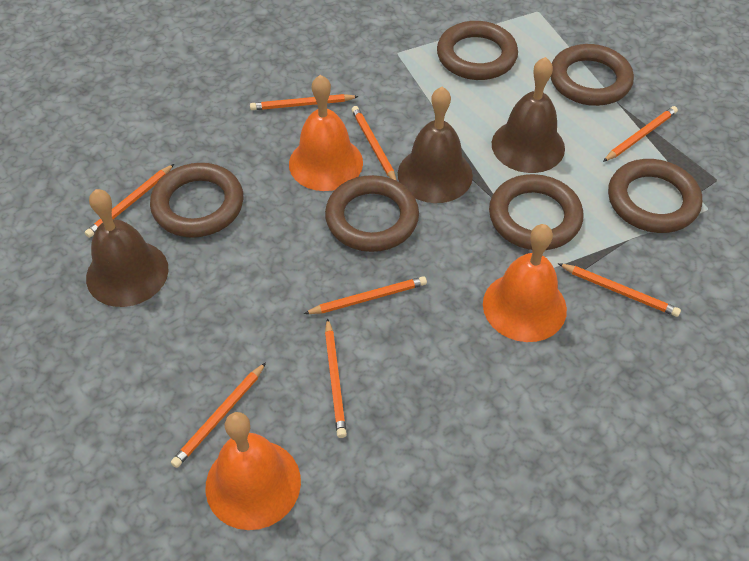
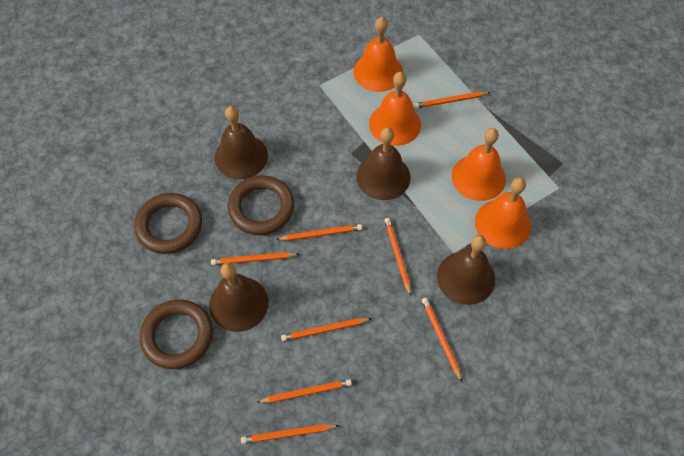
brown bell: [86,189,169,307] [398,87,473,203] [492,57,565,173] = 3 -> [209,263,268,332] [215,106,268,179] [356,127,411,200] [437,235,495,305] = 4
brown ring: [150,163,243,238] [325,175,419,252] [437,21,518,80] [489,174,583,250] [551,44,634,106] [608,159,702,233] = 6 -> [134,193,202,254] [140,300,213,369] [228,175,294,235] = 3
orange bell: [206,412,301,530] [289,75,363,191] [483,224,567,342] = 3 -> [353,17,403,92] [369,72,421,146] [452,128,506,201] [475,177,531,249] = 4

